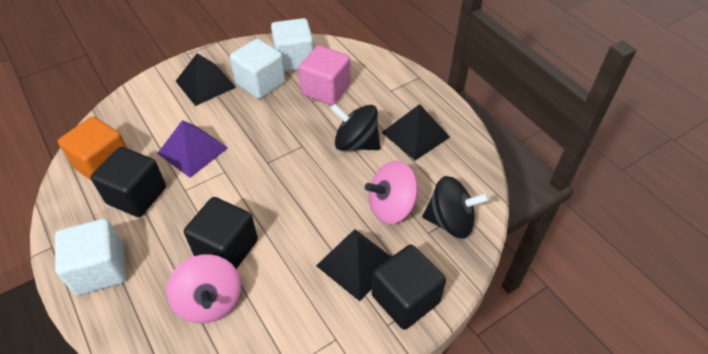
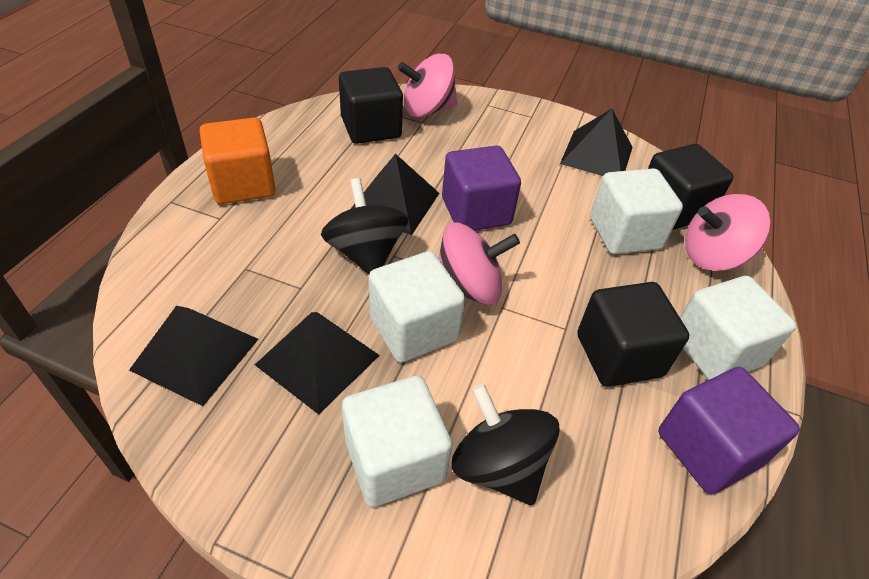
black pyramid: [176,53,236,106] [316,229,392,301] [382,104,450,160] = 3 -> [129,306,259,406] [255,312,380,415] [351,154,439,235] [560,109,632,176] = 4
pink cube: [299,45,351,105] = 1 -> none = 0
pink spinning top: [167,254,241,324] [365,161,418,224] = 2 -> [398,54,458,118] [438,222,520,305] [685,194,771,271] = 3
purple cube: none = 0 -> [442,145,521,231] [658,367,800,494] = 2
purple pyramid: [157,120,228,178] = 1 -> none = 0
white cube: [55,219,126,295] [230,39,286,99] [271,18,314,72] = 3 -> [342,376,452,507] [369,251,465,362] [590,168,683,254] [680,276,796,380] = 4

